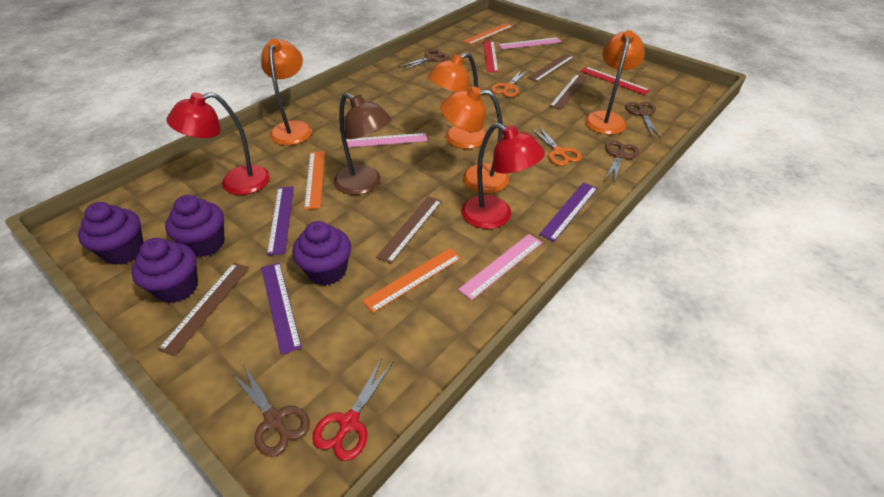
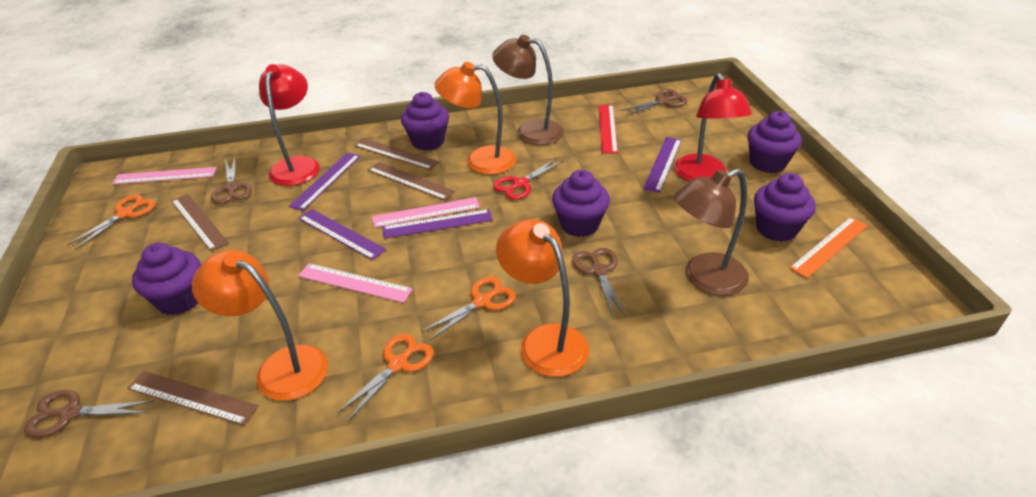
brown lamp: [334,92,392,195] = 1 -> [492,35,564,145] [674,168,749,296] = 2
orange lamp: [261,39,312,146] [428,52,486,149] [441,86,509,194] [585,30,645,135] = 4 -> [192,250,328,401] [434,62,516,175] [496,219,589,377] = 3
orange ruler: [304,151,325,210] [362,248,461,313] [463,23,513,45] = 3 -> [789,217,868,278] = 1
orange scissors: [491,69,529,97] [531,125,582,166] = 2 -> [67,195,156,250] [337,334,434,421] [421,277,516,341] = 3
purple cupcake: [78,202,144,265] [132,238,198,303] [165,195,225,257] [292,221,351,286] = 4 -> [132,243,201,315] [401,92,449,151] [552,170,610,237] [747,111,802,173] [754,173,816,242] = 5
purple ruler: [261,262,302,355] [267,186,294,255] [539,182,598,242] = 3 -> [289,153,360,211] [298,209,386,260] [382,209,493,239] [643,137,682,193] = 4
red ruler: [483,41,498,72] [581,67,650,95] = 2 -> [599,105,618,154] = 1

